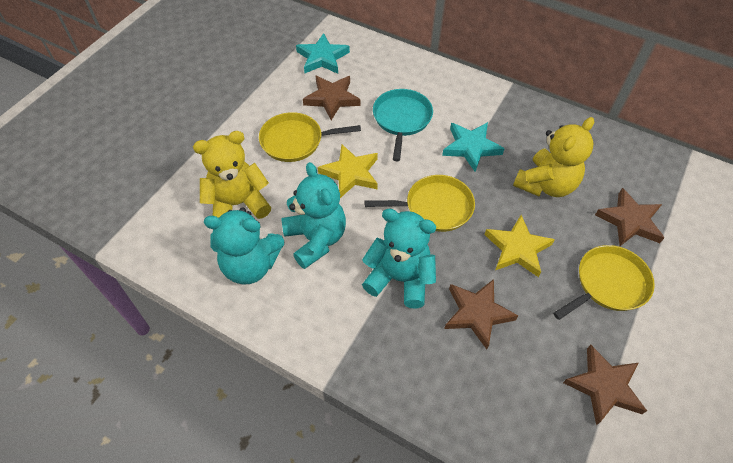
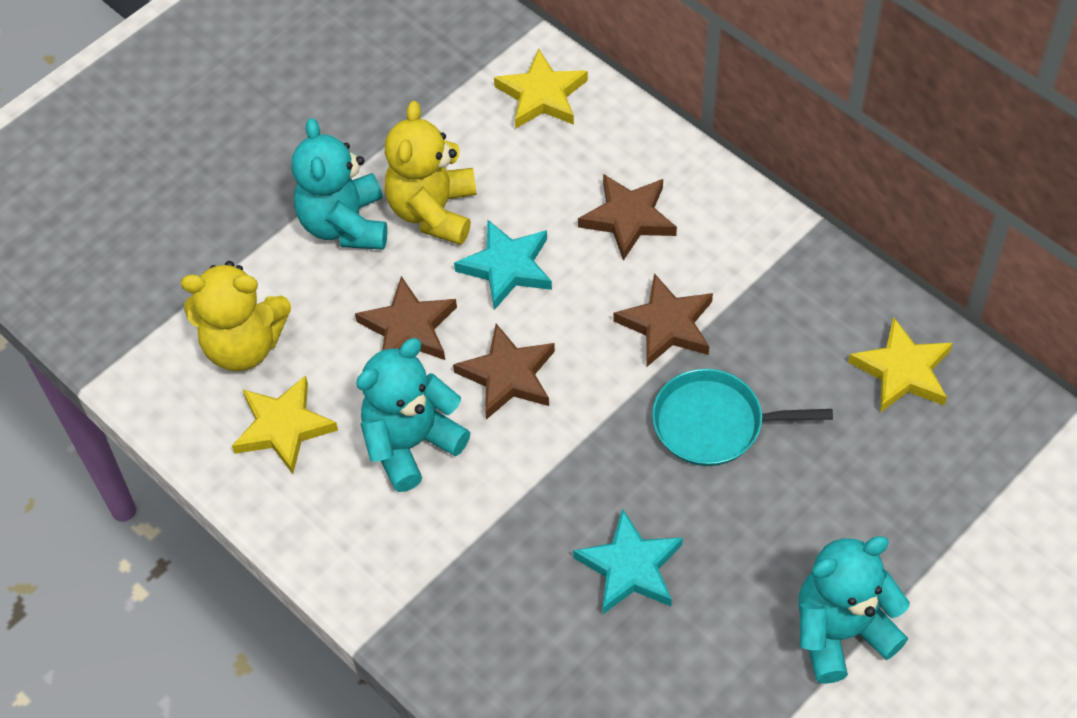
yellow pan: [259,112,361,162] [364,175,475,232] [553,245,655,320] = 3 -> none = 0
yellow star: [318,144,378,198] [484,215,555,277] = 2 -> [232,375,338,474] [494,49,588,129] [848,317,953,412] = 3

